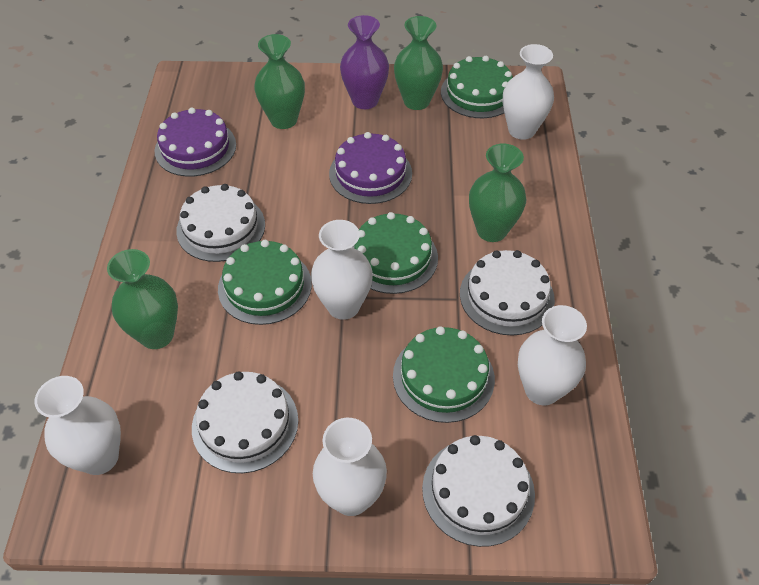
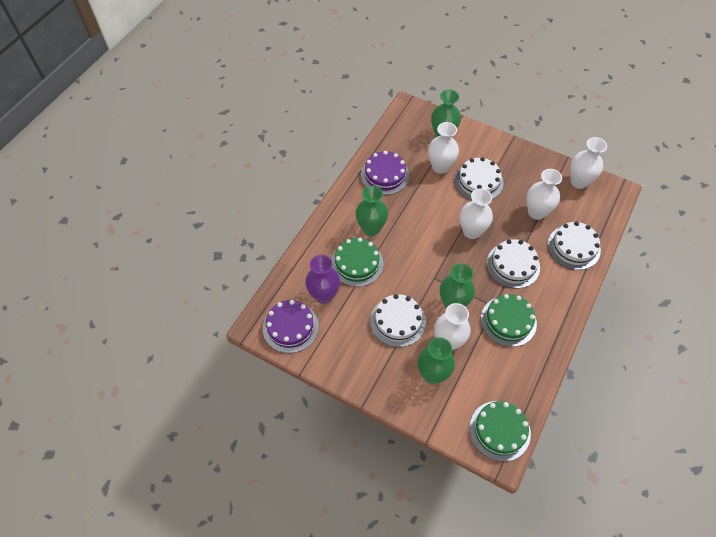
green cake: [218,240,312,325] [352,212,438,294] [393,326,495,423] [441,56,513,118] = 4 -> [331,238,384,287] [469,401,531,462] [481,294,537,347] = 3

